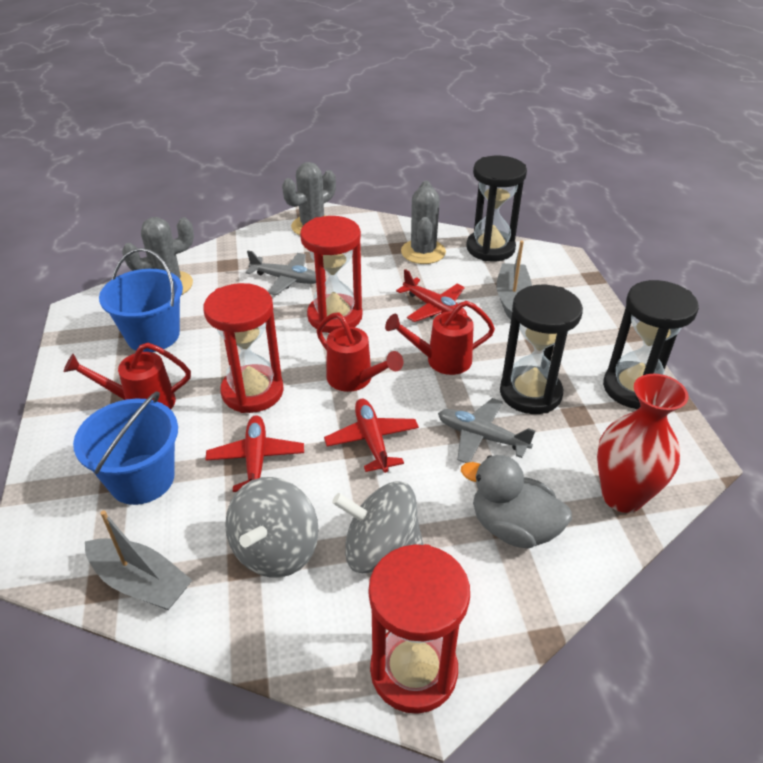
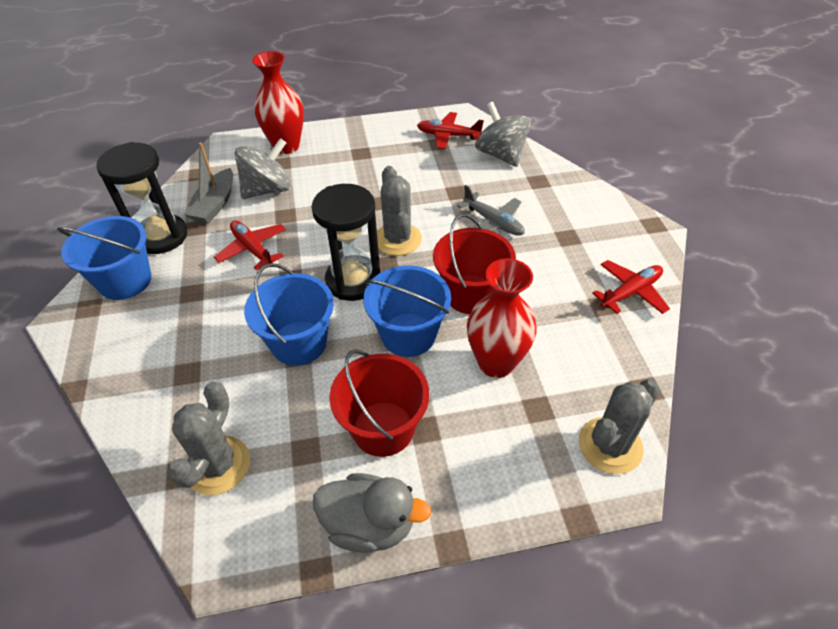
black hourglass: [466,156,527,261] [500,285,583,414] [603,280,699,409] = 3 -> [96,142,187,254] [311,184,381,301] = 2
blue bucket: [73,391,178,505] [99,248,183,352] = 2 -> [57,216,151,300] [244,263,334,366] [363,265,451,357] = 3
grey boat: [85,510,192,610] [496,241,532,320] = 2 -> [183,142,233,224] = 1
grey plane: [245,251,316,295] [438,398,535,463] = 2 -> [457,185,525,236] = 1
red bucket: none = 0 -> [329,349,429,457] [433,214,516,314] = 2
red hourglass: [203,283,284,413] [300,216,363,333] [369,544,470,714] = 3 -> none = 0
red vase: [597,374,688,513] = 1 -> [252,51,304,154] [467,258,537,378] = 2
red watering can: [64,343,191,410] [317,312,403,392] [385,301,495,375] = 3 -> none = 0

